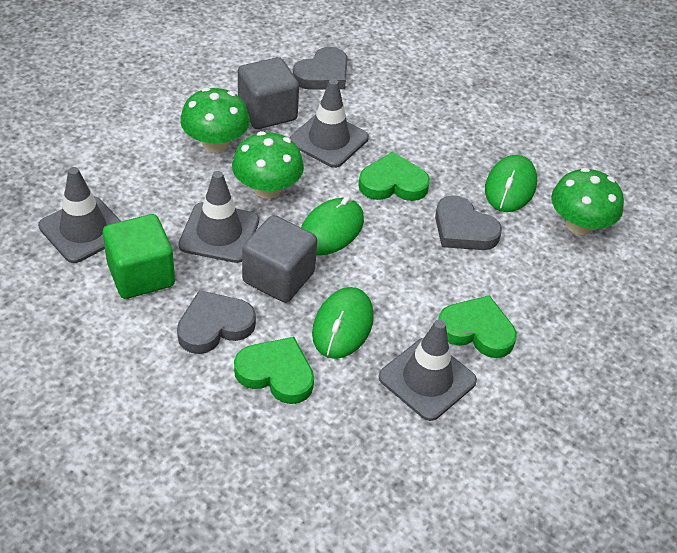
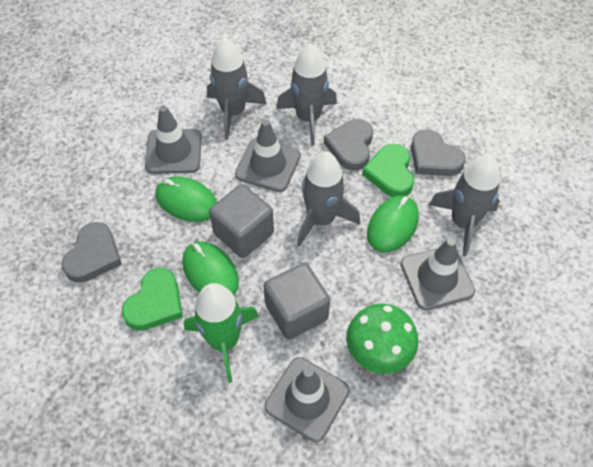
green cube: [103,214,175,299] = 1 -> none = 0
green heart: [234,337,314,404] [359,152,430,201] [438,295,517,358] = 3 -> [122,268,183,331] [362,144,414,197] = 2
green mushroom: [180,87,250,152] [232,131,304,199] [551,168,624,235] = 3 -> [346,303,418,374] = 1
green rocket: none = 0 -> [184,283,259,383] = 1
grey rocket: none = 0 -> [207,37,267,139] [276,43,337,146] [297,151,360,247] [429,155,500,256] = 4

